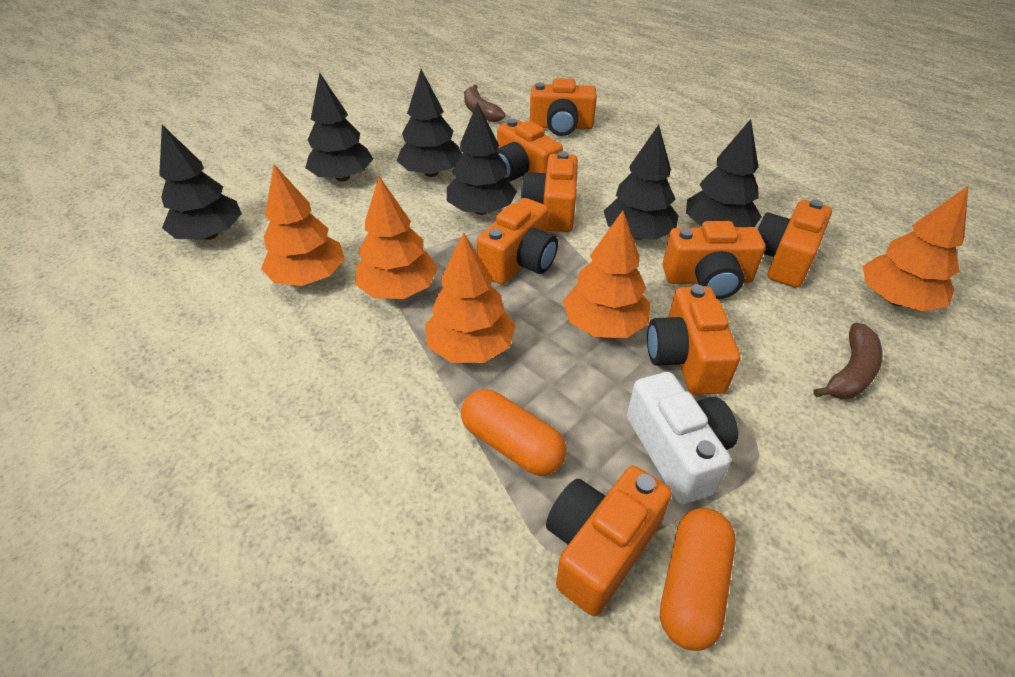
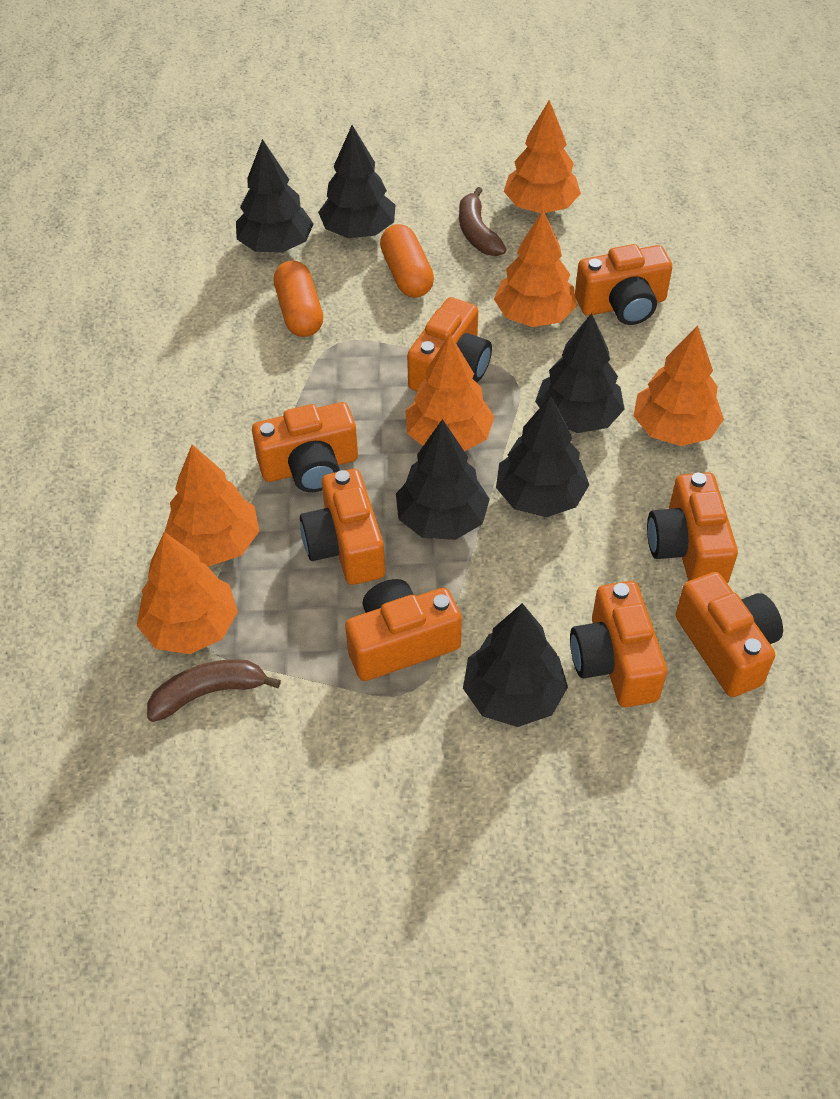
orange tree: [261,164,345,286] [355,176,438,299] [425,232,515,363] [563,211,650,338] [862,186,968,312] = 5 -> [137,532,238,654] [164,444,259,566] [405,334,494,451] [494,210,577,327] [504,100,581,213] [633,325,724,446] = 6
white camera: [627,372,738,504] = 1 -> none = 0

